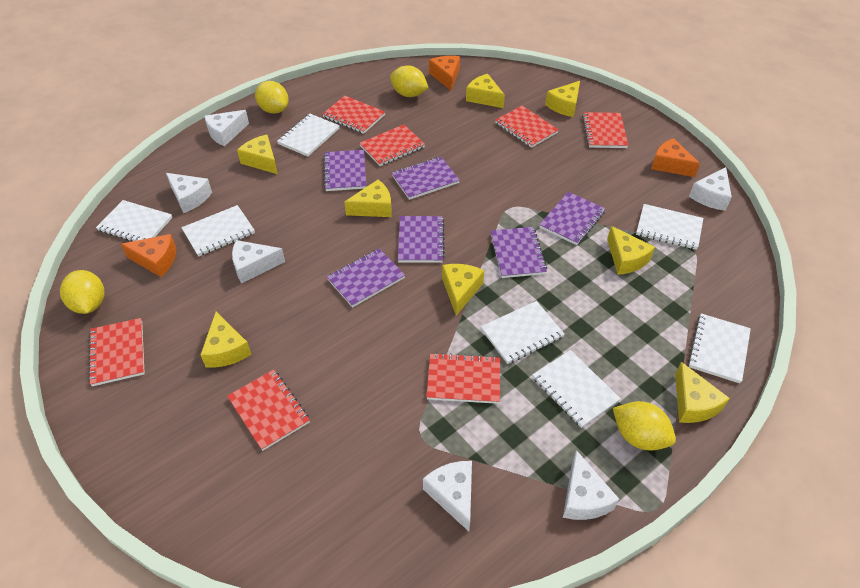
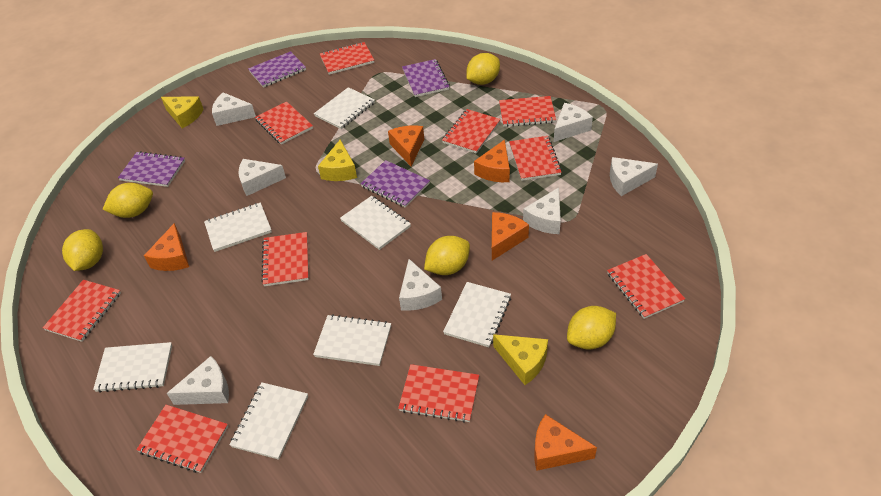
orange cheese: [121,234,176,277] [429,56,460,91] [651,138,700,177] = 3 -> [144,223,189,271] [388,125,424,166] [474,140,510,182] [492,212,529,260] [534,414,597,471] = 5
purple notebook: [323,150,366,191] [327,249,405,308] [392,157,460,200] [398,216,445,263] [491,227,547,278] [539,192,606,245] = 6 -> [118,151,185,187] [248,51,306,88] [360,160,430,208] [402,59,450,97] = 4
red notebook: [88,318,145,386] [227,370,310,451] [322,96,385,134] [359,125,425,166] [426,353,500,404] [495,106,559,148] [582,112,628,148] = 7 -> [43,280,121,342] [136,405,228,473] [255,101,313,145] [261,232,309,286] [320,42,374,75] [398,364,479,423] [442,109,501,154] [499,96,556,127] [509,136,562,181] [607,254,685,319] = 10
white cheese: [166,173,212,213] [204,110,249,146] [232,240,285,284] [423,461,472,531] [563,450,619,520] [689,167,732,211] = 6 -> [167,356,229,405] [212,92,256,126] [239,159,286,196] [399,259,442,311] [523,187,561,234] [554,103,593,142] [610,157,658,196] = 7
yellow cheese: [200,312,252,368] [237,135,278,174] [344,180,392,217] [442,264,484,315] [466,74,505,108] [545,81,580,117] [607,226,655,275] [675,362,730,423] = 8 -> [161,96,204,128] [318,140,357,181] [493,334,548,385] = 3
yellow lemon: [60,270,105,314] [255,81,289,114] [390,65,428,97] [613,401,676,451] = 4 -> [62,229,103,271] [102,183,153,218] [424,236,470,275] [467,53,500,85] [567,306,616,350] = 5

